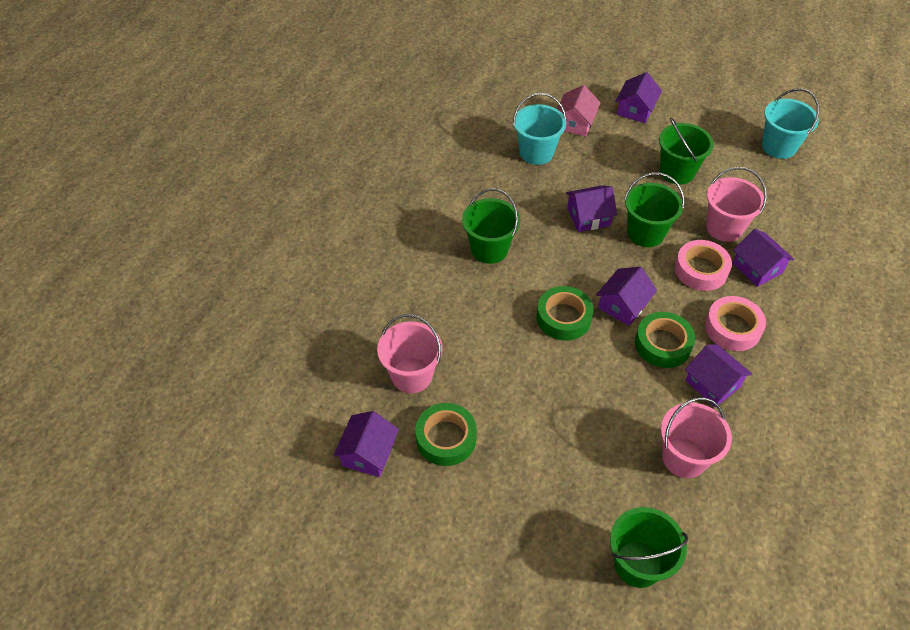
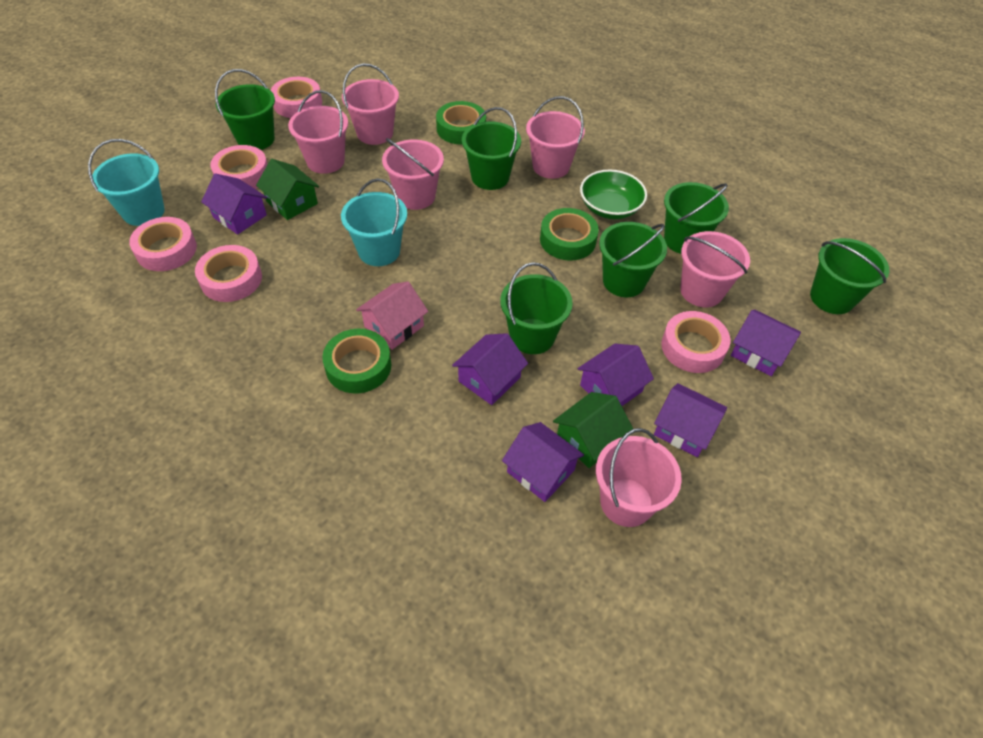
green bowl: none = 0 -> [580,169,647,219] = 1
green bucket: [462,188,520,264] [610,507,688,588] [624,172,685,247] [659,118,714,185] = 4 -> [215,69,275,150] [462,107,521,190] [500,262,573,354] [599,222,667,297] [664,182,729,254] [810,238,889,314] = 6
green house: none = 0 -> [256,159,319,220] [553,392,633,468] = 2
pink bucket: [377,314,442,393] [661,397,732,478] [706,167,767,242] = 3 -> [288,90,348,174] [342,64,399,145] [382,138,444,210] [526,96,585,179] [596,428,682,527] [680,231,750,307] = 6
pink tape: [675,240,732,291] [705,296,766,351] = 2 -> [129,217,197,271] [195,245,262,302] [211,145,268,189] [271,77,322,118] [661,311,730,373] = 5

